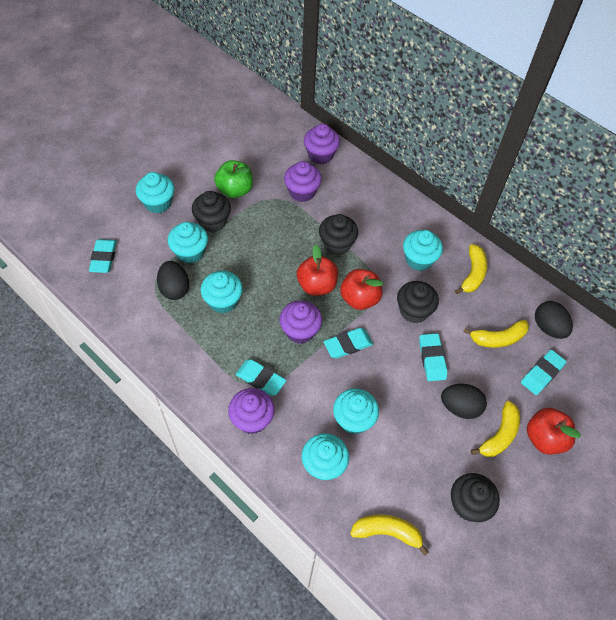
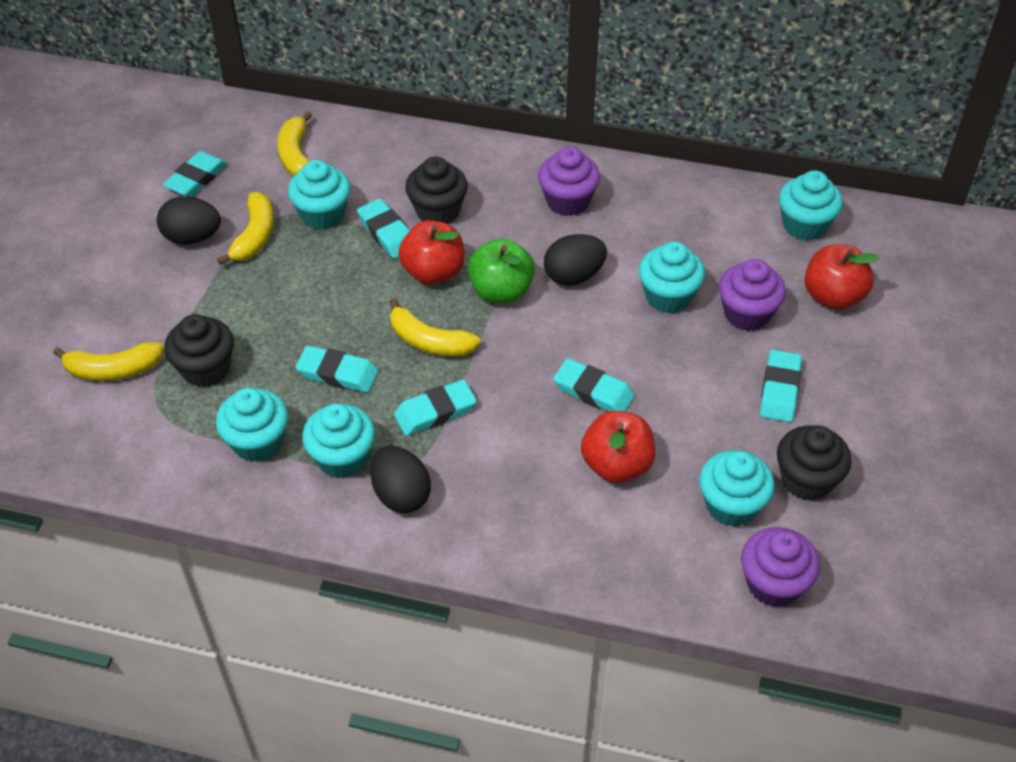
black cupcake: [192,191,231,232] [319,214,358,255] [397,281,439,323] [451,473,500,522] = 4 -> [164,314,234,387] [405,157,468,224] [777,425,852,501] = 3
purple cupcake: [228,388,275,434] [279,300,322,344] [284,161,322,202] [304,124,340,164] = 4 -> [538,147,600,216] [719,259,786,331] [741,527,820,607] = 3
turquoise eraser: [89,239,117,273] [236,359,286,396] [324,328,373,358] [419,333,447,381] [521,350,567,395] = 5 -> [163,151,228,197] [296,346,379,393] [357,199,410,259] [394,380,477,436] [553,358,635,412] [760,350,802,422] = 6

